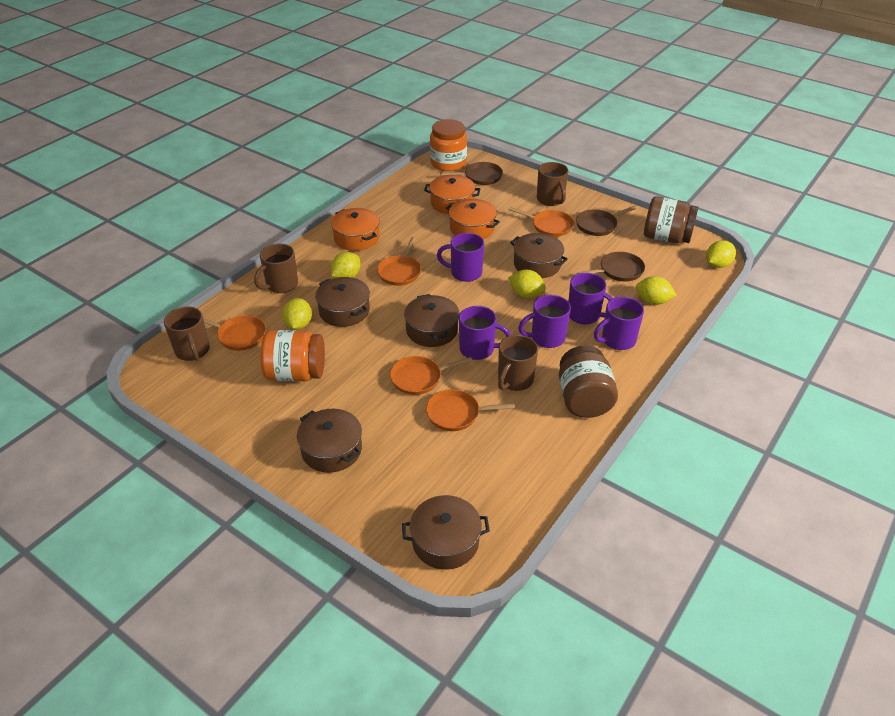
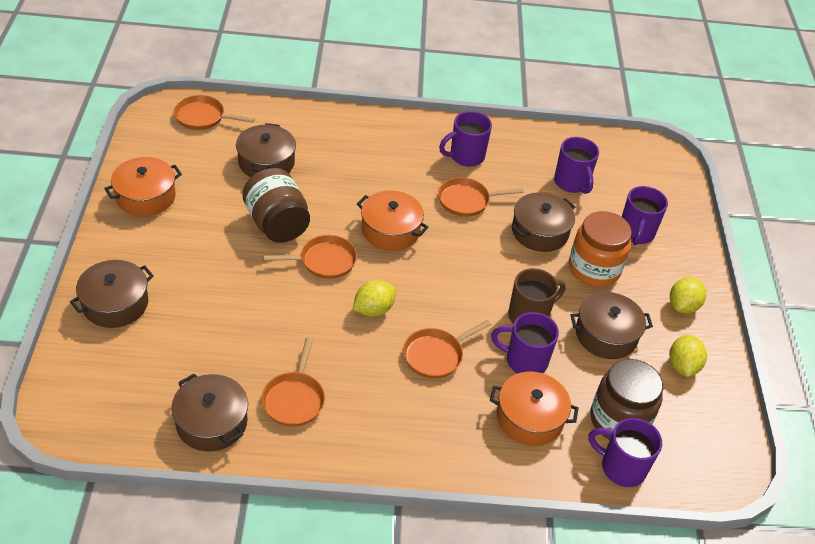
brown mug: [164,306,210,361] [254,244,298,293] [498,335,538,391] [537,162,568,206] = 4 -> [508,268,566,324] = 1
brown pan: [440,162,503,185] [576,206,637,236] [577,252,645,282] = 3 -> none = 0
orange jar: [260,330,325,381] [430,119,467,171] = 2 -> [569,211,632,287] = 1
yellow lemon: [282,298,312,330] [331,252,360,278] [508,270,546,298] [636,276,677,305] [706,240,736,268] = 5 -> [353,280,396,317] [669,335,707,377] [670,277,706,314] = 3

